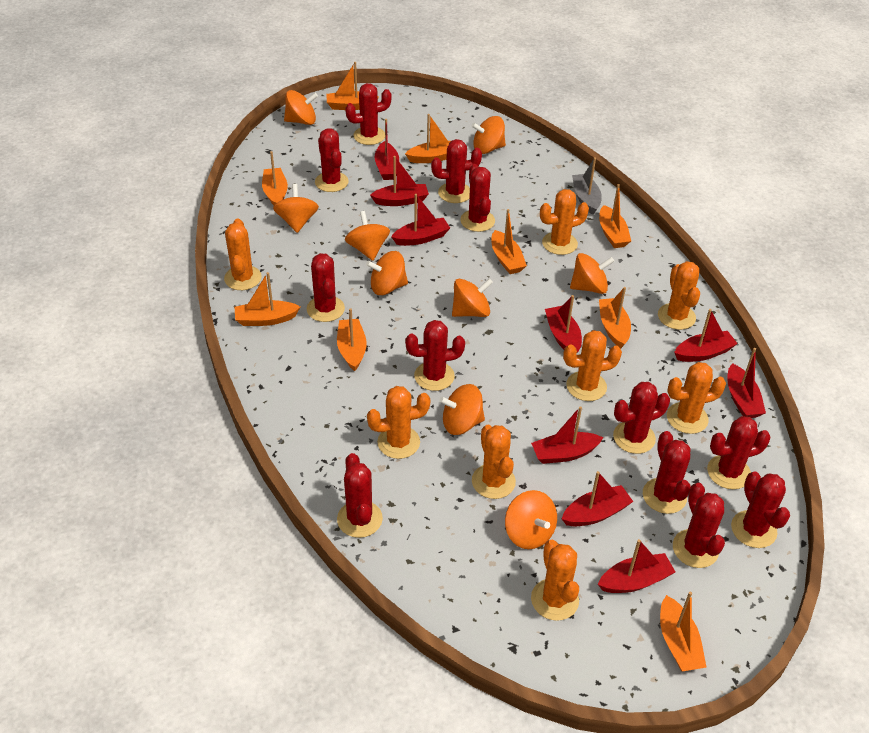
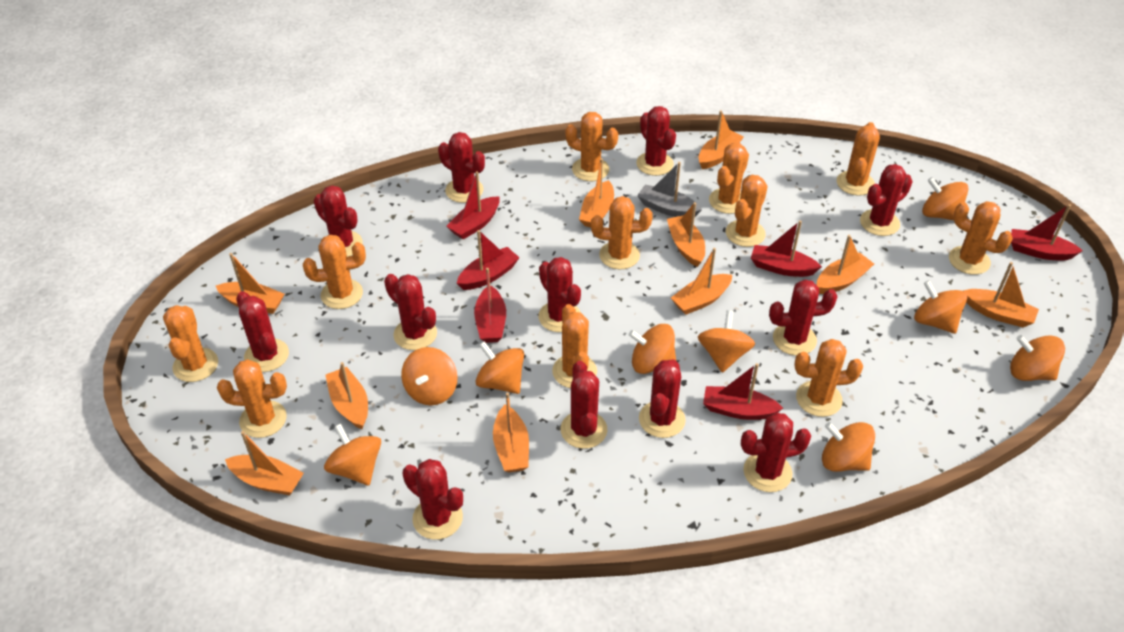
orange boat: [234,272,300,326] [262,151,288,206] [327,62,379,110] [337,308,367,371] [405,114,451,163] [492,209,527,274] [599,184,631,248] [599,287,631,348] [660,592,707,671] = 9 -> [216,253,284,314] [225,431,304,495] [325,362,368,429] [493,393,529,473] [579,158,614,227] [667,202,705,267] [671,248,732,315] [699,110,744,169] [817,235,874,294] [963,262,1039,327] = 10
orange cactus: [224,219,262,290] [367,386,430,459] [472,425,516,499] [531,540,579,621] [540,189,589,255] [563,330,622,401] [658,261,700,330] [667,362,726,434] = 8 -> [163,305,218,382] [217,359,287,438] [303,235,366,309] [552,304,597,388] [565,112,618,181] [591,196,653,269] [709,143,749,214] [726,175,768,247] [794,339,863,417] [837,122,880,196] [949,201,1013,275] = 11
red boat: [370,156,429,206] [375,119,399,180] [391,194,450,246] [531,406,603,464] [545,295,582,353] [562,471,633,526] [598,539,675,593] [674,309,738,362] [727,348,766,418] = 9 -> [446,171,500,240] [457,230,519,290] [474,268,506,343] [703,363,783,420] [751,220,822,277] [1011,204,1083,260] = 6

